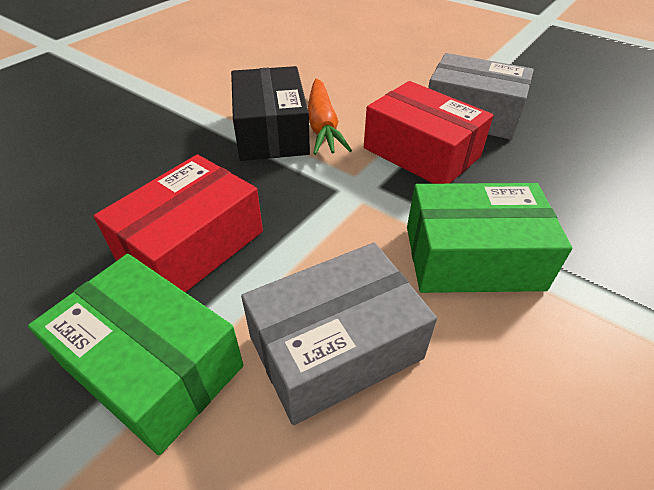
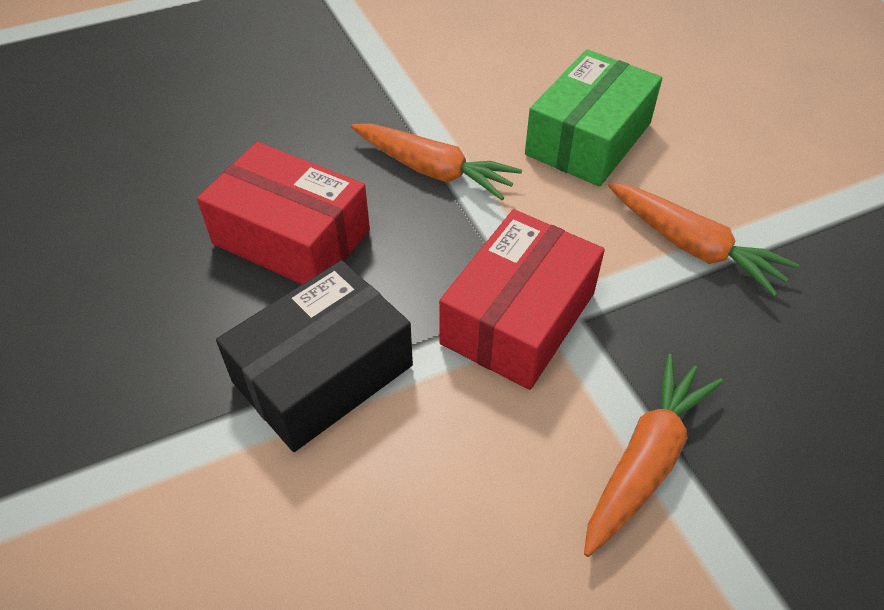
green box: [28,254,243,455] [407,183,572,293] = 2 -> [525,49,662,187] = 1
grey box: [241,242,437,425] [428,53,534,140] = 2 -> none = 0
orange carrot: [308,79,352,155] = 1 -> [351,123,522,200] [584,354,723,557] [608,183,799,297] = 3

